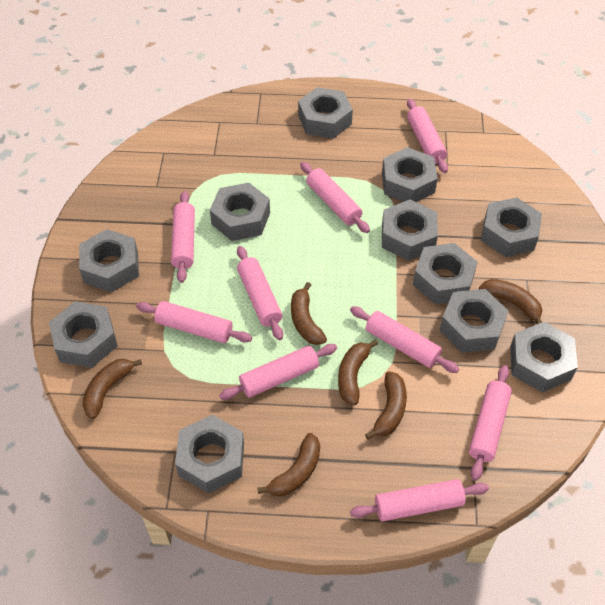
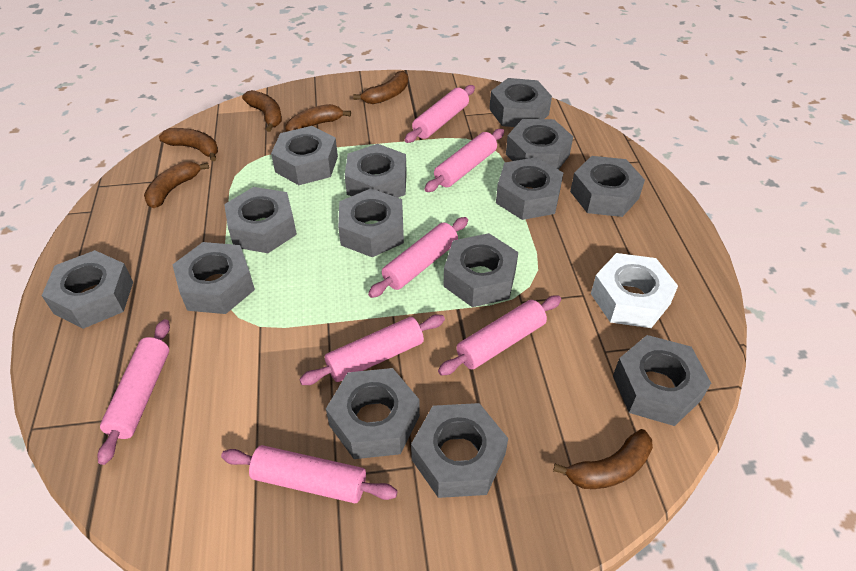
grey nut: [49,301,118,368] [79,229,139,292] [175,415,244,494] [210,183,270,241] [298,87,353,139] [382,147,438,202] [382,200,438,261] [413,243,478,305] [440,289,508,353] [481,197,542,257] [510,322,578,393] = 11 -> [42,250,133,329] [172,242,255,314] [224,187,297,253] [271,126,338,185] [326,368,420,459] [338,189,404,257] [345,144,407,198] [411,403,508,498] [443,233,518,307] [489,78,552,127] [496,157,563,220] [506,119,573,170] [570,156,645,217] [613,335,711,426] = 14
pink rolling pin: [136,301,252,343] [171,191,195,283] [219,344,337,400] [237,246,283,340] [300,162,370,233] [350,306,459,373] [350,479,489,521] [407,99,448,173] [469,365,512,481] = 9 -> [97,319,170,465] [221,445,397,503] [299,315,445,385] [368,217,468,298] [405,85,475,143] [424,129,504,192] [438,296,561,376] = 7
white nut: none = 0 -> [591,253,678,328] = 1

